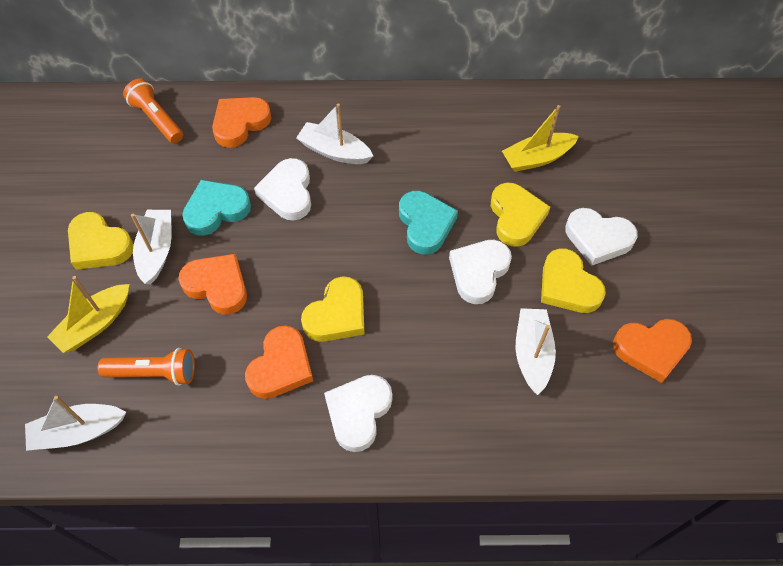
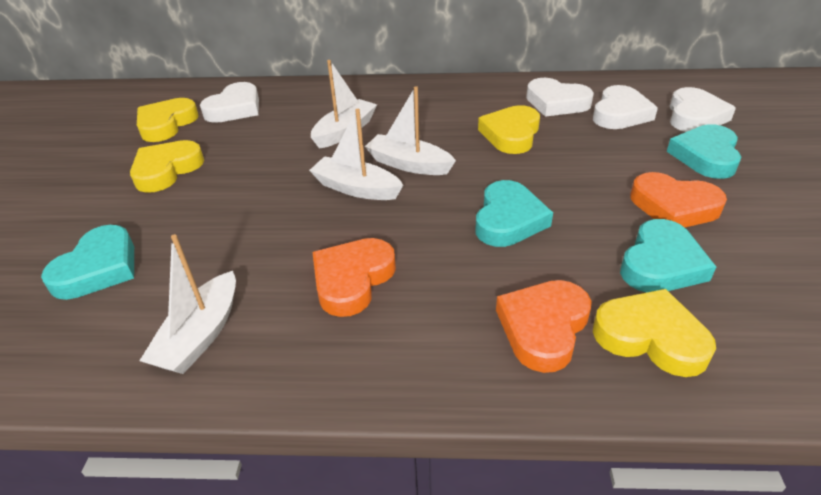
orange flashlight: [98,348,195,386] [123,78,183,144] = 2 -> none = 0
orange heart: [178,254,247,315] [212,97,271,148] [245,326,313,399] [613,319,692,383] = 4 -> [312,238,396,317] [496,280,592,373] [630,172,727,228] = 3
turquoise heart: [182,180,251,236] [399,191,458,255] = 2 -> [41,225,134,300] [475,180,553,247] [620,219,716,292] [667,124,741,179] = 4
yellow boat: [47,276,129,353] [502,105,579,172] = 2 -> none = 0

